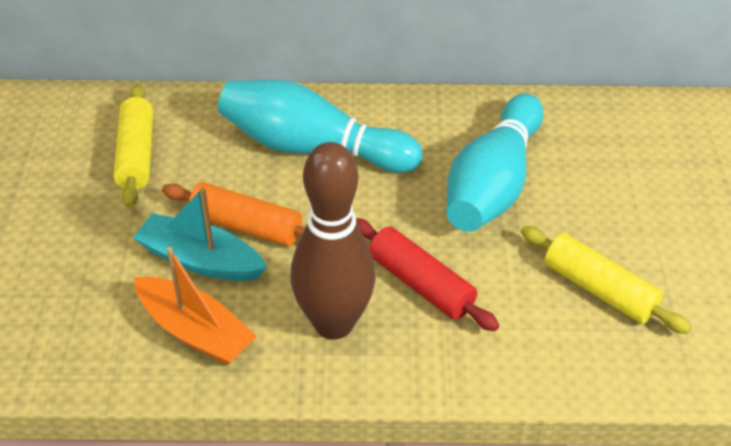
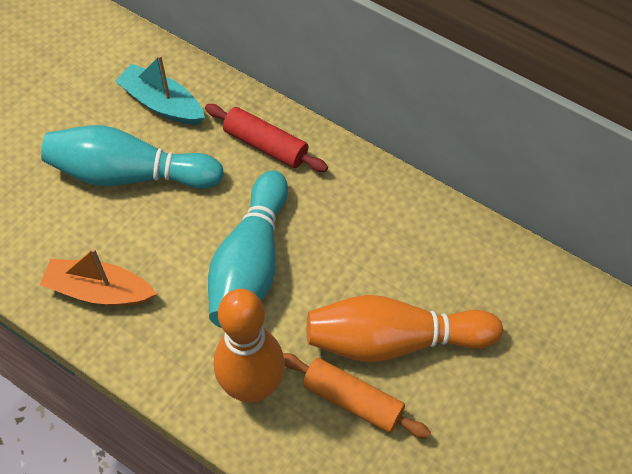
brown bowling pin: [290,142,376,340] = 1 -> none = 0
orange bowling pin: none = 0 -> [214,289,285,403] [307,295,503,362] = 2
yellow rolling pin: [113,84,153,208] [521,226,691,334] = 2 -> none = 0

